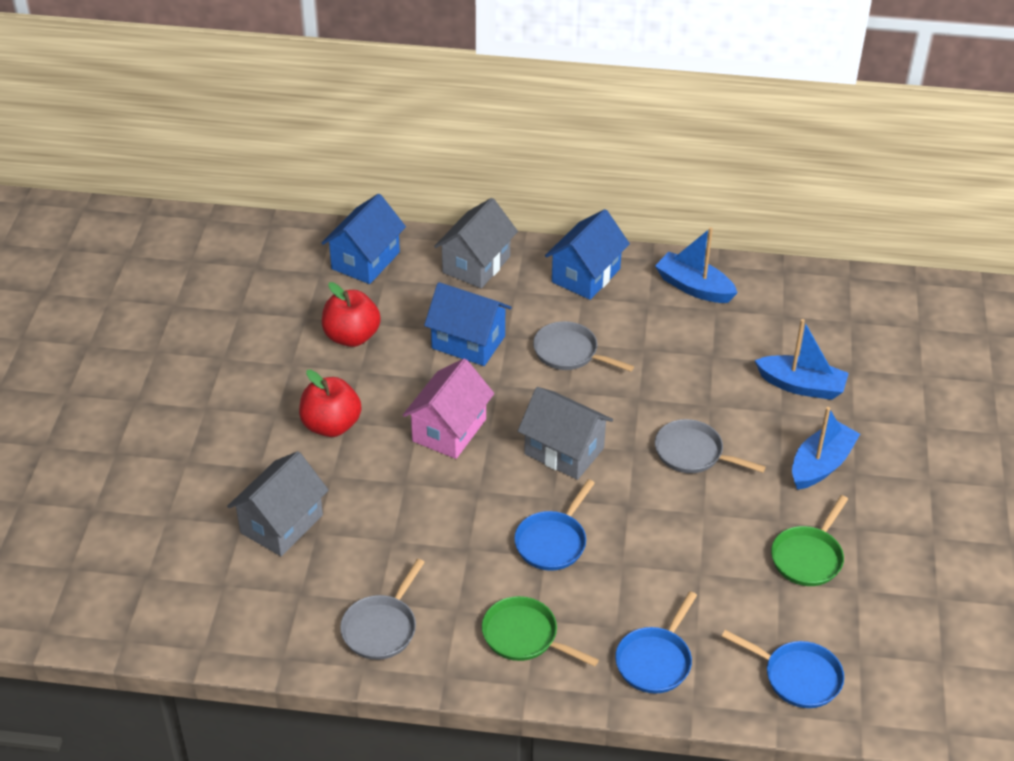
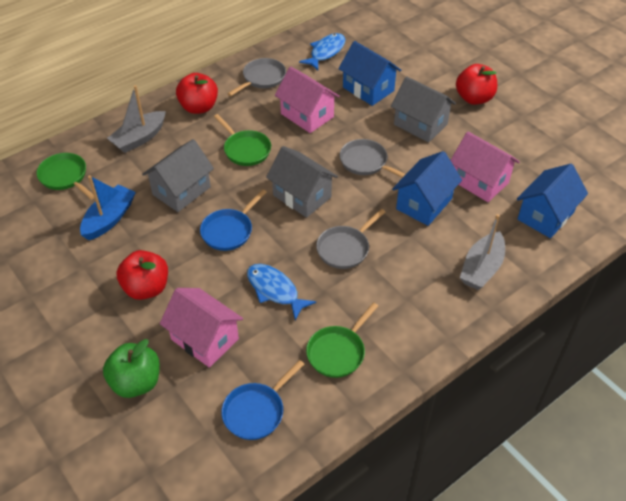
blue boat: [655,227,738,303] [755,319,849,400] [792,407,860,490] = 3 -> [80,175,136,240] = 1
blue fish: none = 0 -> [247,264,316,320] [299,33,346,70] = 2
blue pan: [514,479,595,571] [615,591,697,693] [721,630,844,708] = 3 -> [200,189,267,251] [221,360,304,440] = 2
green apple: none = 0 -> [103,339,160,398] = 1
green pan: [482,596,599,667] [771,495,848,586] = 2 -> [37,153,94,200] [214,114,271,166] [306,302,378,378] = 3
grey boat: none = 0 -> [107,85,166,153] [460,214,505,290] = 2
pink house: [403,358,494,459] = 1 -> [160,288,243,368] [275,67,340,133] [450,132,520,202] = 3
red apple: [299,370,361,437] [322,282,381,347] = 2 -> [117,250,168,300] [176,73,218,114] [456,64,497,105] = 3

